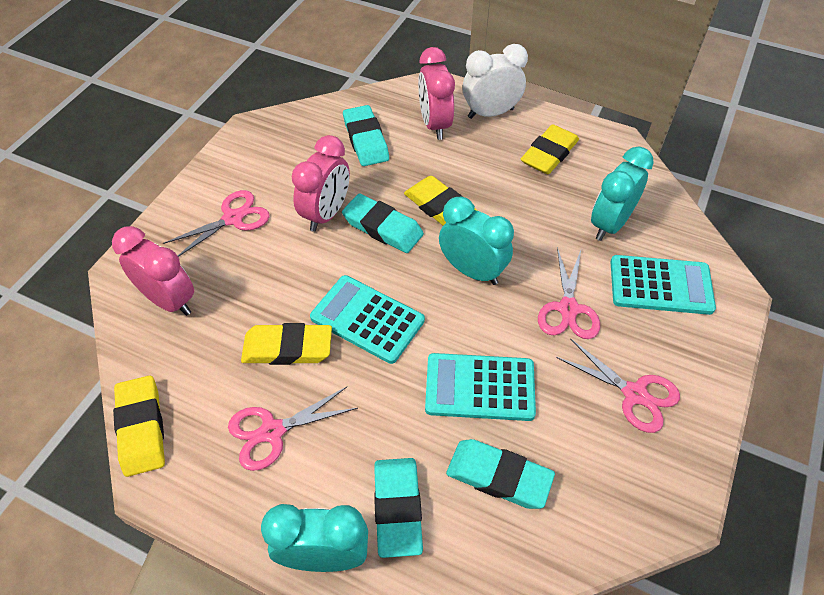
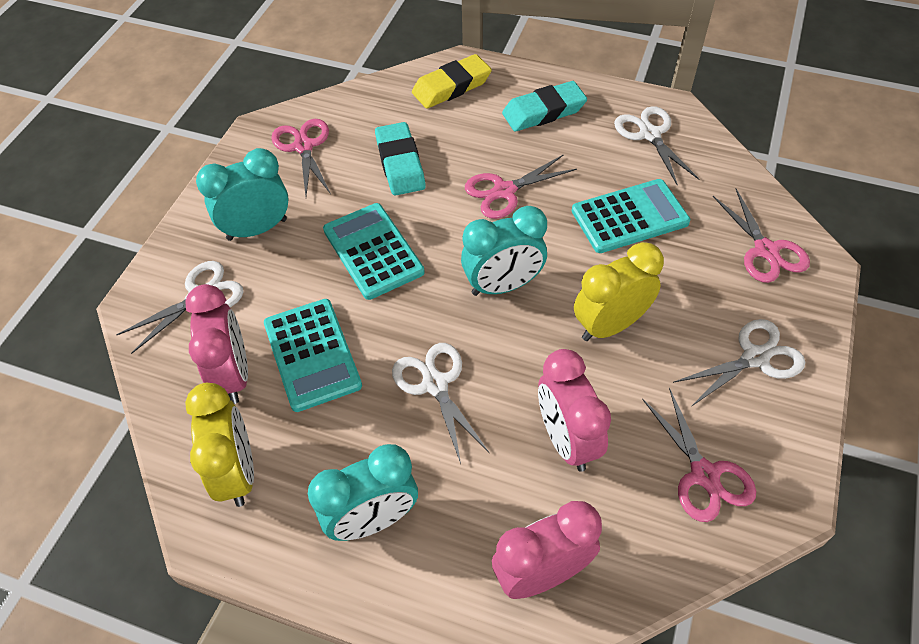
turquoise eraser: [342,193,424,253] [343,105,389,166] [374,458,423,558] [446,439,555,509] = 4 -> [375,122,426,196] [502,81,587,132] = 2
white clock: [463,44,528,119] = 1 -> none = 0
white scissors: none = 0 -> [116,261,244,354] [392,343,489,464] [614,106,699,186] [673,319,805,407] = 4
yellow clock: none = 0 -> [185,383,254,507] [574,242,664,341] = 2
yellow eraser: [113,376,165,477] [241,323,332,365] [404,176,478,225] [521,124,579,174] = 4 -> [412,54,492,109] = 1

